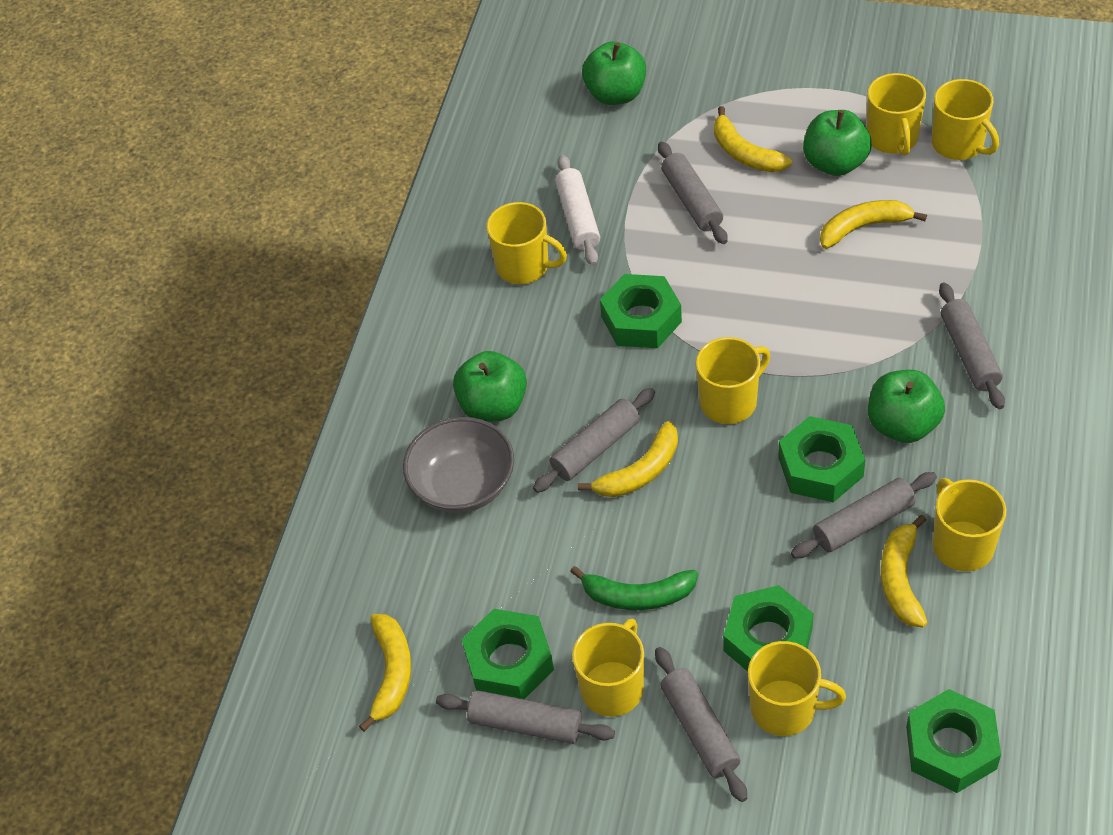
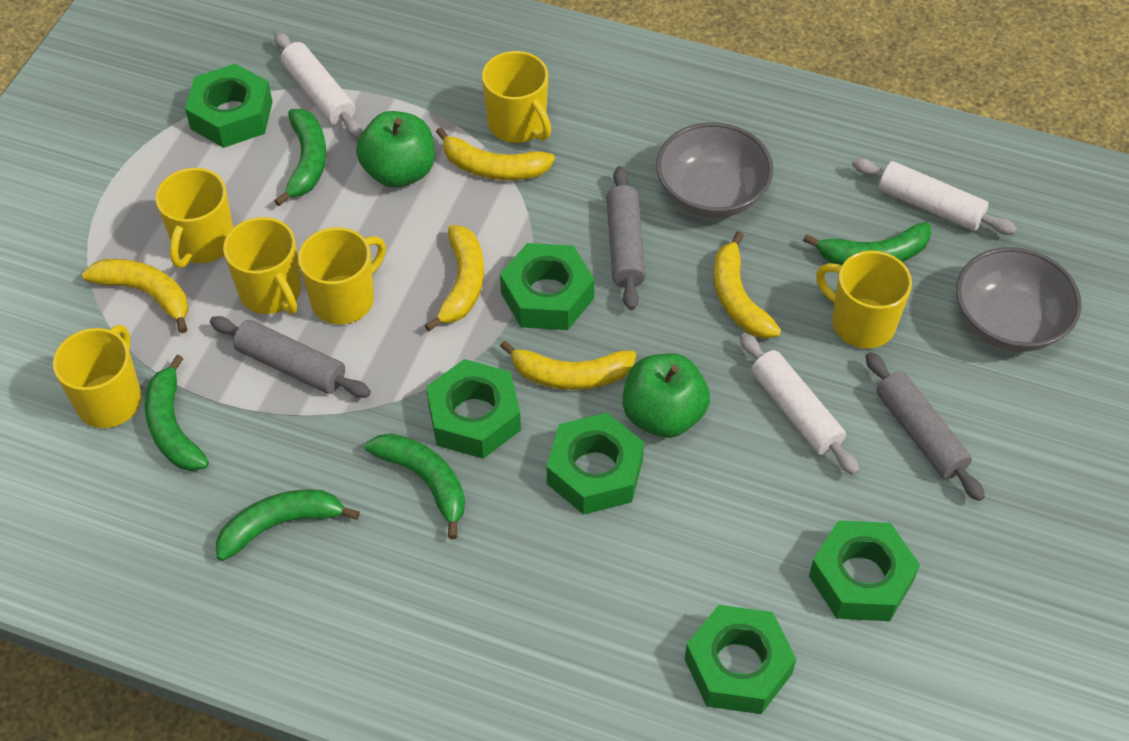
green apple: [453,351,527,422] [582,41,646,105] [803,110,872,176] [868,370,945,443] = 4 -> [356,111,435,188] [623,353,710,438] = 2
green banana: [570,566,698,610] = 1 -> [145,355,209,471] [216,489,360,561] [274,109,327,206] [365,433,465,539] [803,222,931,265] = 5
green nut: [462,609,554,699] [600,274,682,348] [723,585,814,672] [778,416,865,502] [906,689,1001,793] = 5 -> [185,64,273,148] [426,359,521,459] [500,243,594,330] [547,413,644,515] [685,605,796,714] [809,520,920,621] = 6
grey bowl: [403,417,514,513] = 1 -> [656,122,773,218] [956,247,1081,352] = 2
grey rolling pin: [436,690,615,744] [533,388,655,493] [655,647,747,802] [658,141,727,244] [791,472,937,558] [939,283,1005,409] = 6 -> [210,316,371,398] [606,166,646,310] [865,352,985,501] = 3
white rolling pin: [555,155,600,266] = 1 -> [274,32,363,137] [740,333,859,475] [852,158,1017,235] = 3
yellow mug: [487,202,567,284] [572,619,644,717] [696,337,770,424] [748,641,846,736] [867,73,926,156] [932,79,999,160] [933,478,1006,571] = 7 -> [53,325,142,428] [155,168,233,268] [223,217,302,314] [298,227,386,324] [482,51,551,143] [816,251,912,349] = 6

